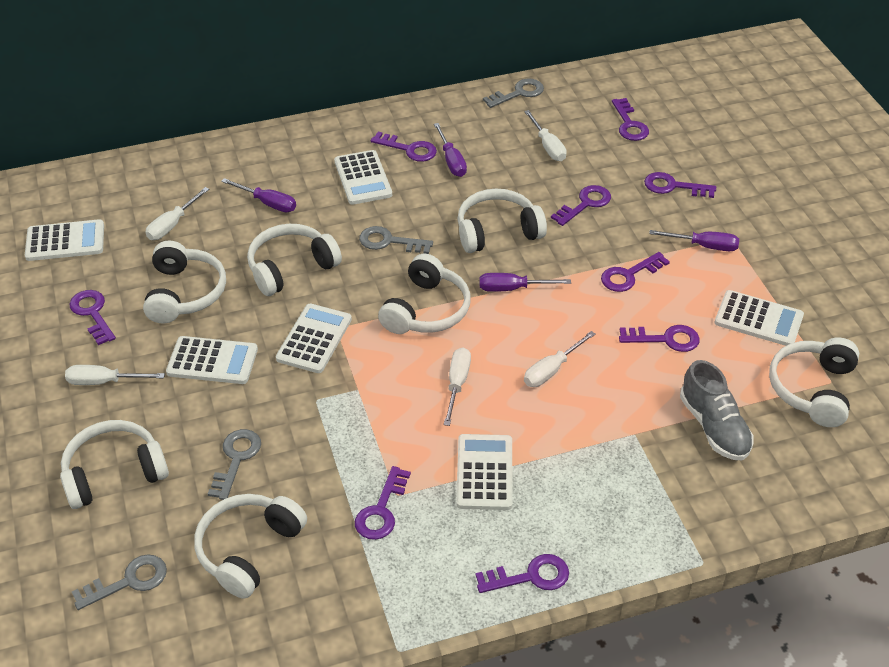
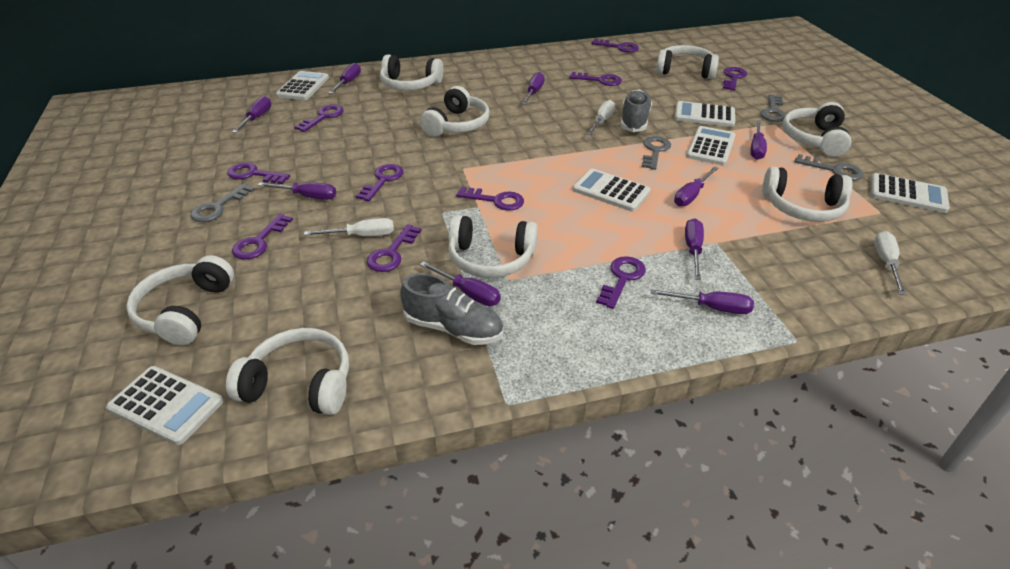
grey shoe: [680,360,754,460] = 1 -> [400,273,503,345] [621,89,652,132] = 2
purple key: [69,290,116,345] [355,466,411,540] [371,132,437,162] [476,554,569,593] [551,185,611,226] [601,252,670,292] [612,98,649,141] [619,325,700,352] [644,172,716,198] = 9 -> [227,162,290,184] [232,214,293,260] [295,105,344,132] [356,164,404,201] [367,224,422,272] [456,187,524,211] [569,72,622,86] [591,39,639,52] [596,256,646,309] [723,67,747,91] = 10
purple screwdriver: [221,178,296,212] [434,123,467,177] [480,273,571,292] [649,230,739,251] = 4 -> [232,96,271,133] [258,182,336,200] [329,63,361,94] [420,261,501,306] [522,72,545,105] [650,289,754,314] [674,166,719,206] [685,218,704,280] [750,120,767,160] = 9
white headphones: [60,420,169,509] [143,240,226,324] [194,494,307,599] [247,224,342,296] [378,254,470,334] [458,189,547,253] [769,337,859,427] = 7 -> [126,255,234,345] [226,328,349,415] [380,54,444,91] [420,86,490,137] [448,215,538,278] [656,45,719,79] [762,166,852,222] [782,102,851,157] = 8
white screwdriver: [65,365,165,385] [146,187,209,240] [444,347,471,426] [524,110,567,161] [524,331,596,387] = 5 -> [304,218,394,236] [587,100,615,135] [874,231,906,295] = 3

